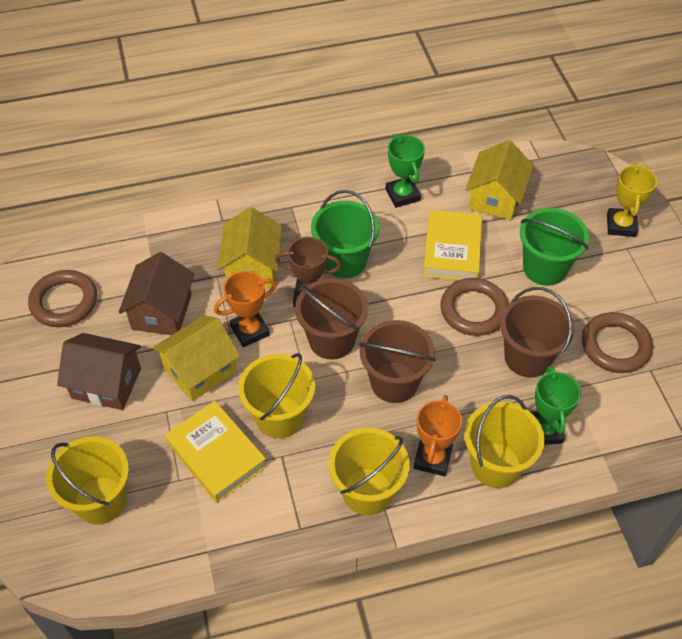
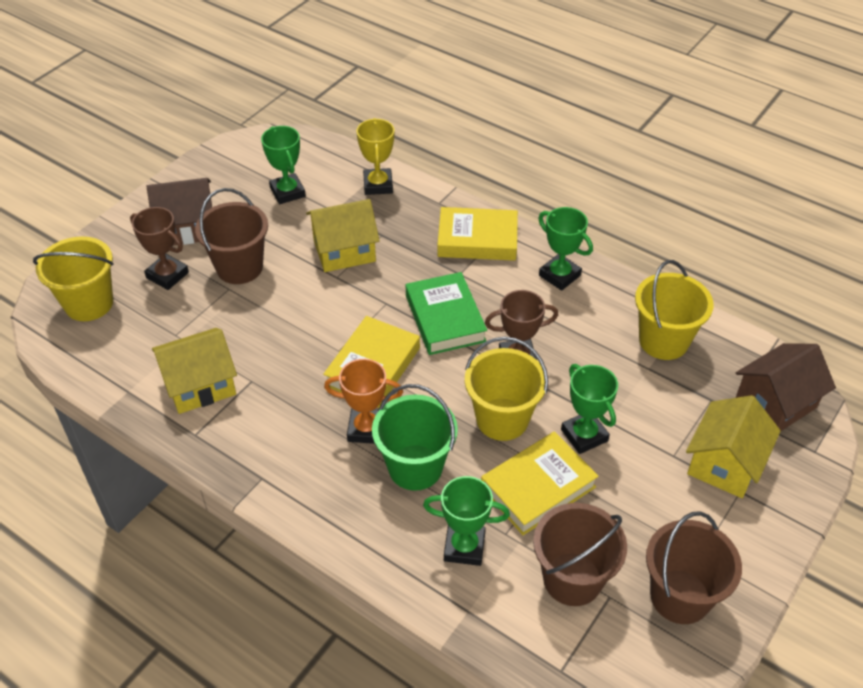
brown ring: [28,270,97,327] [440,278,508,336] [582,312,653,373] = 3 -> none = 0
brown trophy: [275,237,342,307] = 1 -> [130,207,189,290] [485,290,558,360] = 2
green book: none = 0 -> [406,272,487,355] = 1
green bucket: [311,190,379,278] [520,208,589,286] = 2 -> [372,384,458,491] = 1
green trophy: [385,134,425,208] [531,366,581,445] = 2 -> [261,126,306,204] [423,476,510,566] [538,207,593,291] [561,364,618,454] = 4
orange trophy: [214,271,277,347] [413,395,462,476] = 2 -> [324,359,403,444] = 1
yellow book: [165,401,267,503] [423,210,482,280] = 2 -> [323,316,420,408] [437,207,518,261] [481,431,599,535] = 3
yellow bucket: [46,436,129,525] [238,353,315,439] [329,428,410,515] [464,395,545,488] = 4 -> [33,237,114,321] [465,337,548,441] [635,260,714,360] = 3

